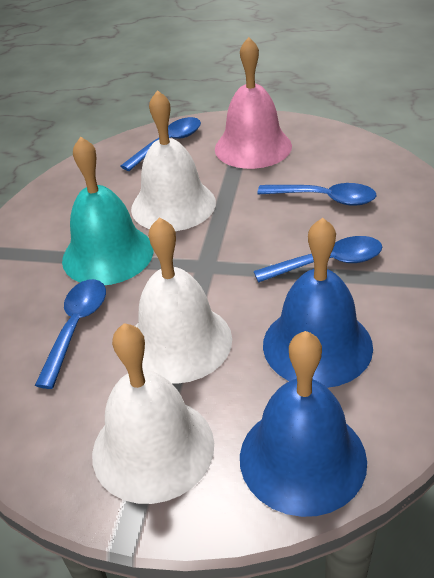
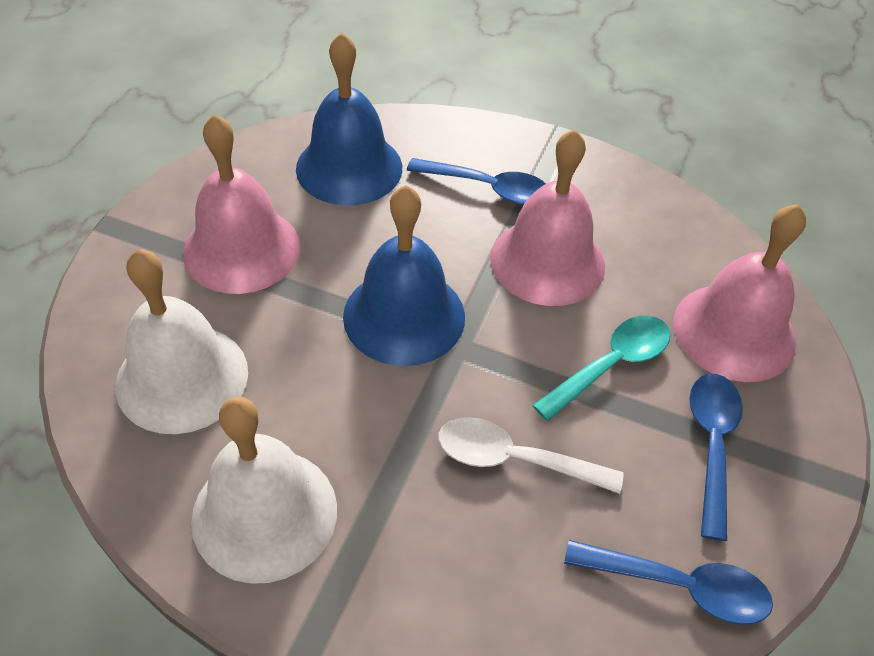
blue spoon: [35,279,106,389] [121,117,201,171] [254,236,382,283] [257,183,377,206] = 4 -> [407,158,546,205] [564,540,773,625] [689,374,743,541] = 3
pink bell: [215,37,292,169] = 1 -> [183,114,300,294] [490,129,605,306] [673,204,806,382] = 3
turquoise bell: [62,136,153,285] = 1 -> none = 0
turquoise spoon: none = 0 -> [532,316,671,421] = 1
white bell: [92,323,214,504] [131,90,216,231] [135,217,232,384] = 3 -> [115,249,248,434] [191,397,337,584] = 2
white spoon: none = 0 -> [438,417,624,494] = 1

